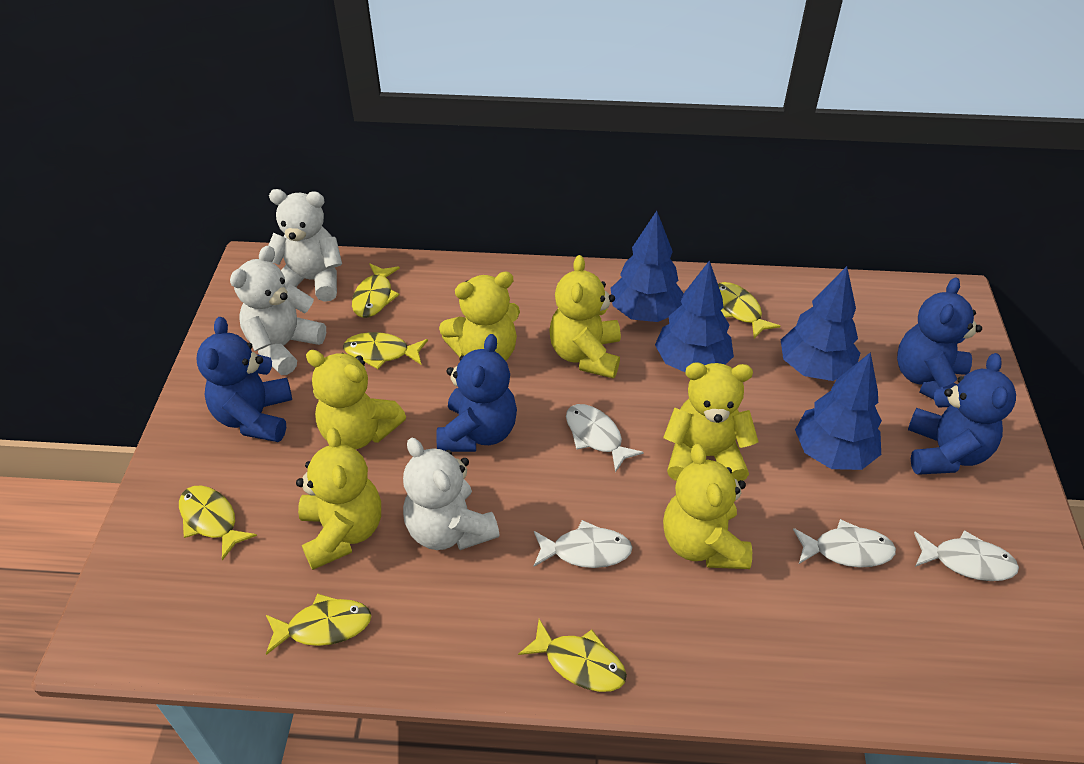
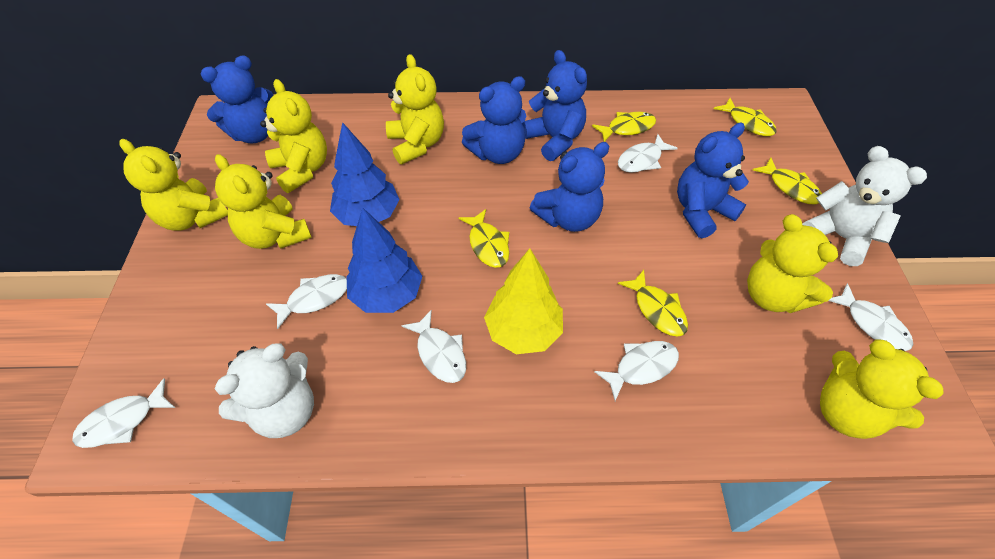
blue teddy bear: [196,317,292,442] [436,334,517,452] [897,277,982,399] [908,353,1016,475] = 4 -> [201,55,274,144] [462,76,526,164] [522,50,587,161] [530,142,609,232] [677,123,749,238] = 5
blue tree: [611,211,684,322] [655,260,734,372] [781,266,860,381] [795,352,882,470] = 4 -> [330,122,400,226] [347,208,422,313] = 2
white fish: [534,520,632,568] [566,404,644,472] [793,519,896,568] [914,530,1019,581] = 4 -> [72,378,175,448] [266,274,347,329] [402,310,466,383] [594,341,679,401] [618,134,678,173] [829,283,913,351] = 6
white teddy bear: [230,246,326,375] [268,189,342,302] [403,438,500,550] = 3 -> [215,343,314,438] [802,146,927,266] = 2
yellow fish: [179,485,257,561] [265,594,371,655] [343,332,428,369] [352,263,400,318] [518,619,627,692] [718,282,781,339] = 6 -> [458,209,509,268] [592,112,656,142] [618,270,688,337] [714,98,777,136] [753,157,822,204] = 5
yellow tree: none = 0 -> [484,248,563,354] = 1

